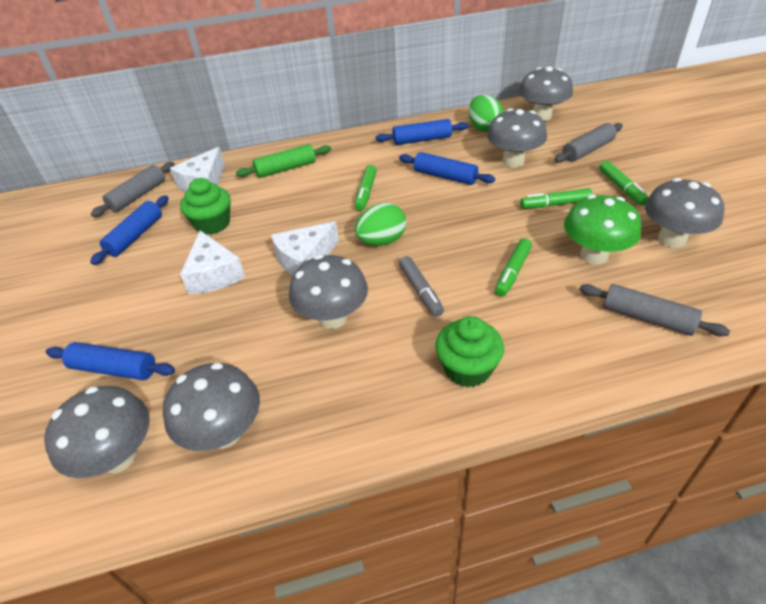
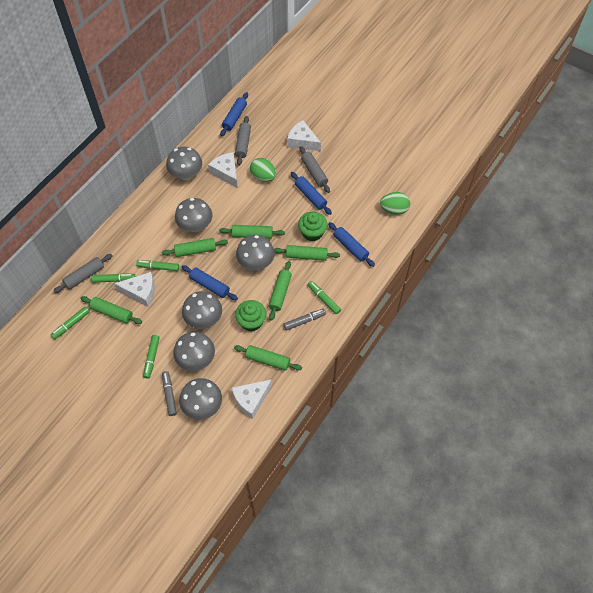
green marker: [355,165,377,211] [495,238,532,297] [520,188,592,209] [599,161,649,205] = 4 -> [51,306,90,339] [91,273,136,283] [136,260,179,271] [143,335,160,379] [308,281,341,314] = 5
green mushroom: [564,195,641,265] = 1 -> none = 0
green rolling pin: [236,144,331,178] = 1 -> [80,296,142,324] [162,238,228,257] [219,225,285,239] [234,345,302,371] [269,261,292,321] [274,245,340,261] = 6
grey marker: [399,256,444,317] = 1 -> [162,371,177,416] [283,309,326,331] = 2
white cheese: [170,147,225,192] [180,230,245,294] [271,221,339,276] = 3 -> [114,272,155,306] [208,152,238,188] [232,379,272,419] [287,120,321,151] = 4

